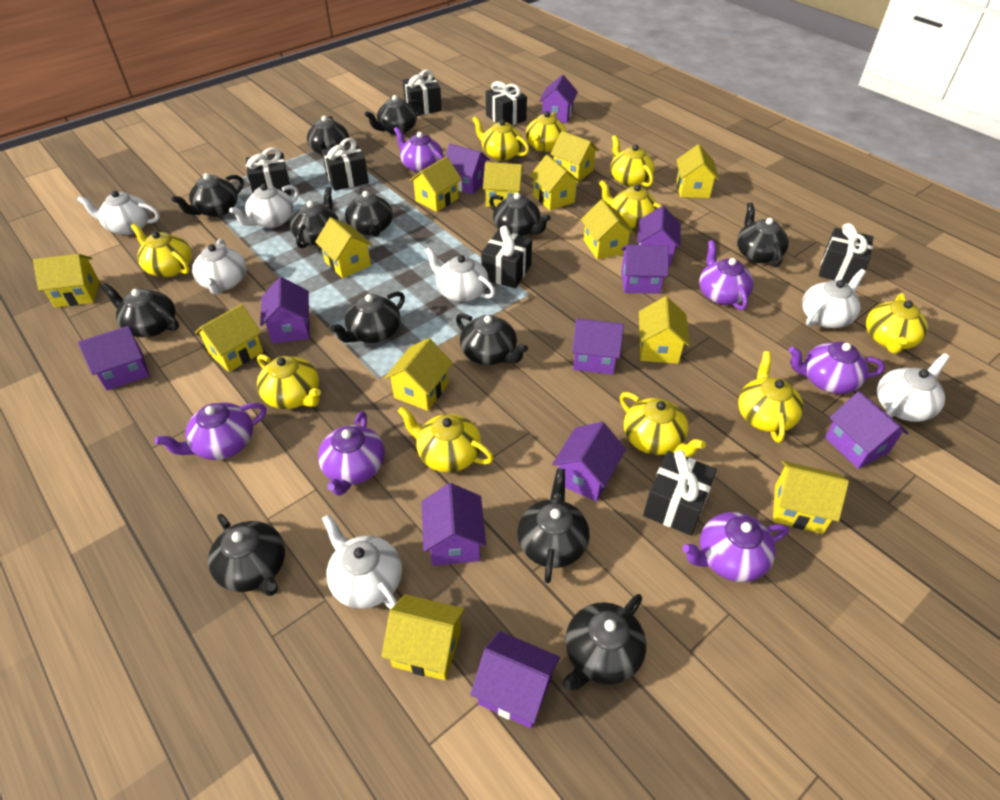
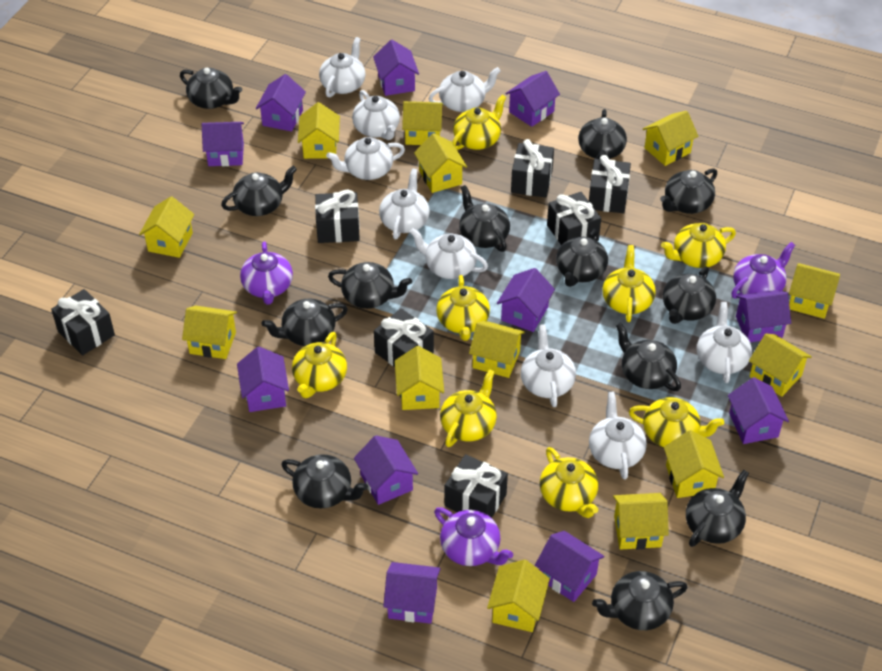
purple teapot: [155,402,266,460] [318,411,385,496] [394,127,443,173] [683,512,789,582] [699,240,754,310] [788,342,885,394] = 6 -> [240,241,293,305] [434,507,513,566] [731,242,795,299] = 3
white teapot: [77,190,160,235] [192,239,247,295] [229,184,299,228] [322,514,402,610] [425,247,495,302] [802,269,866,328] [877,353,950,422] = 7 -> [319,37,366,97] [326,137,405,180] [352,90,400,140] [379,168,430,239] [410,228,488,279] [429,67,501,112] [521,324,576,407] [589,391,647,480] [697,302,752,383] = 9
yellow teapot: [131,223,192,277] [257,354,321,409] [398,406,494,473] [472,116,529,161] [526,111,566,152] [599,180,661,229] [611,135,655,187] [620,392,706,457] [738,351,804,443] [866,293,928,354] = 10 -> [292,332,347,398] [436,275,490,341] [440,369,497,447] [452,95,506,150] [540,447,598,518] [602,245,656,322] [629,397,724,447] [661,223,736,268] = 8

